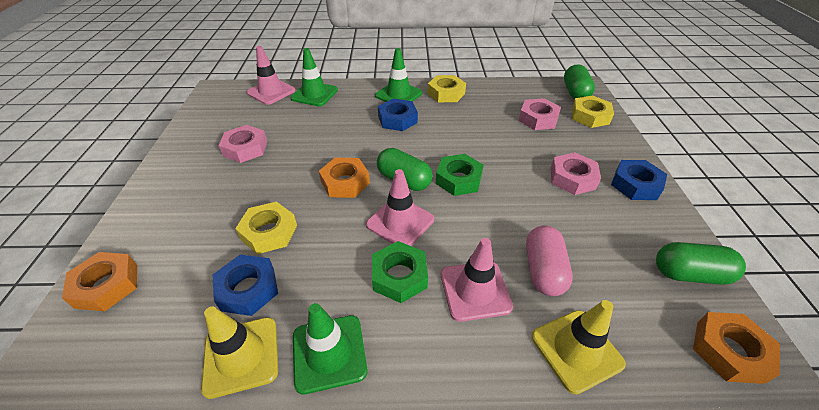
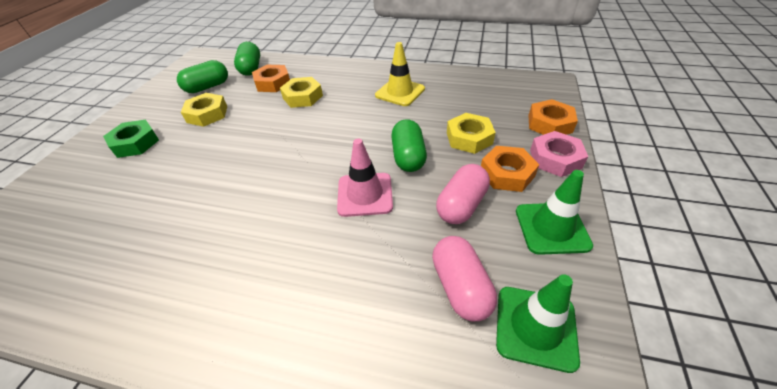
blue nut: [213,255,278,316] [378,99,418,131] [611,160,667,200] = 3 -> none = 0
green nut: [372,241,428,303] [436,154,484,196] = 2 -> [103,119,159,158] = 1
green traffic cone: [291,48,338,106] [293,303,367,394] [375,48,422,102] = 3 -> [496,274,580,373] [516,170,593,255] = 2
pink capsule: [526,225,573,296] = 1 -> [432,236,497,321] [436,164,490,224] = 2
pink nut: [218,125,267,163] [519,98,561,130] [550,152,601,195] = 3 -> [530,131,588,177] = 1
pink traffic cone: [247,46,295,105] [366,169,434,246] [441,238,513,322] = 3 -> [337,139,393,217] = 1
yellow traffic cone: [201,307,278,399] [532,300,626,394] = 2 -> [375,42,425,106] = 1

